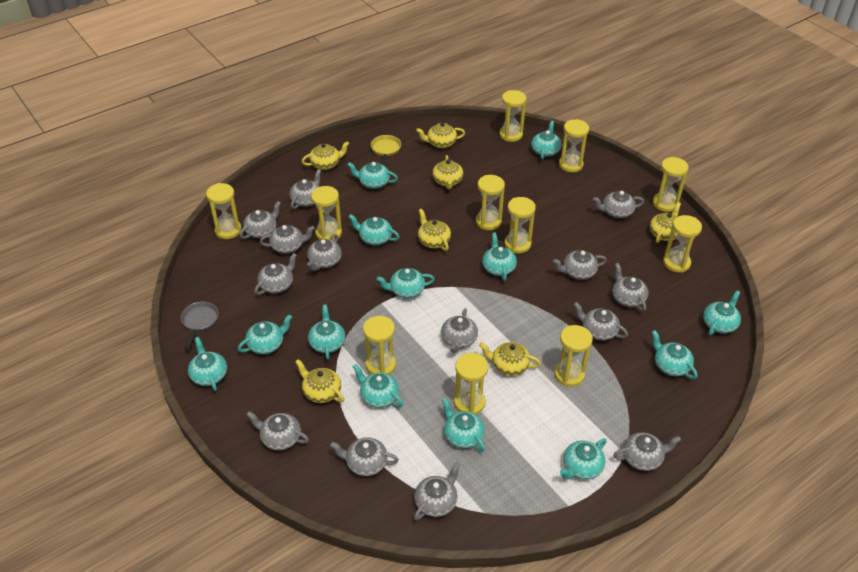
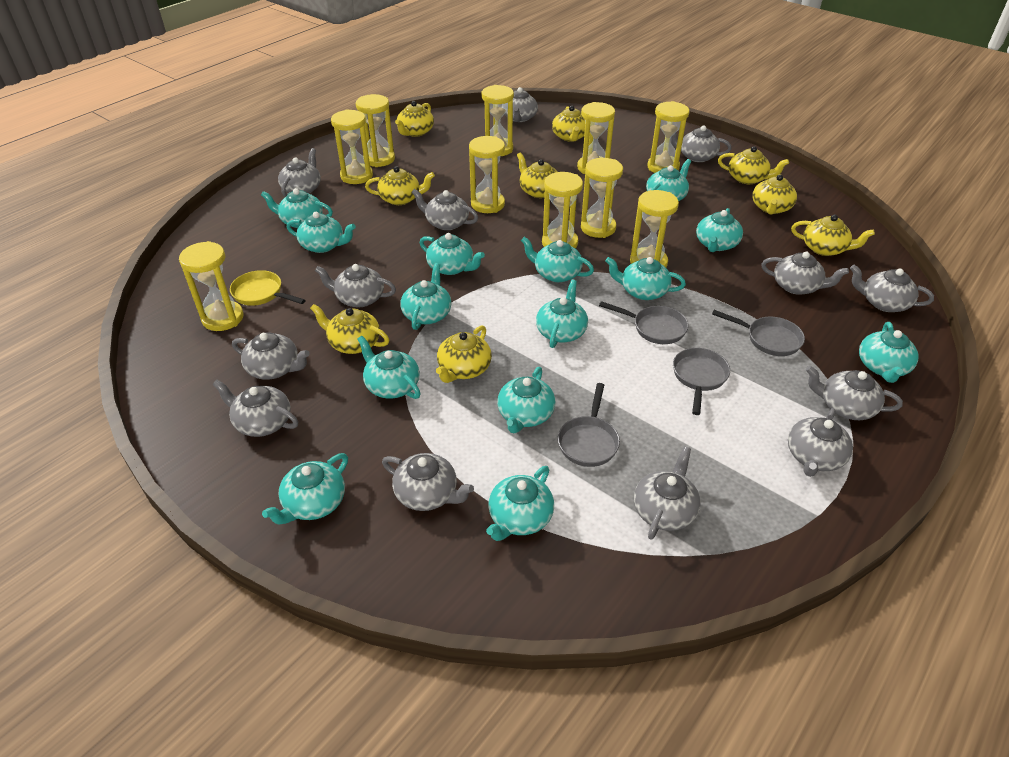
grey pan: [181,302,219,350] = 1 -> [558,383,620,467] [599,301,689,344] [673,348,730,415] [712,310,805,356] = 4
grey teapot: [239,201,281,239] [246,411,309,451] [254,253,297,295] [260,225,315,254] [290,169,321,209] [307,234,342,271] [330,437,399,476] [414,462,460,521] [441,308,478,353] [553,250,607,280] [573,302,628,341] [593,191,644,218] [612,263,648,311] [613,432,681,471] = 14 -> [213,380,298,437] [232,332,310,380] [278,148,321,197] [315,264,396,307] [382,453,474,511] [411,189,478,230] [504,87,538,122] [634,446,701,540] [670,125,731,162] [761,252,849,295] [788,408,853,477] [806,366,903,420] [850,265,934,312] = 13
turquoise teapot: [188,337,227,391] [238,314,292,354] [308,305,345,360] [347,162,398,189] [349,214,400,245] [353,364,403,408] [376,268,435,298] [442,398,485,452] [482,233,517,281] [531,121,561,159] [560,438,607,480] [652,330,698,379] [703,290,741,335] = 13 -> [261,188,333,228] [262,453,348,525] [287,212,356,253] [357,336,421,399] [401,263,451,330] [420,233,485,275] [486,466,554,541] [497,367,555,433] [521,237,594,282] [536,280,588,348] [606,257,686,300] [646,159,691,201] [696,208,743,252] [859,322,918,383] = 14
yellow hourglass: [206,183,241,239] [311,186,342,241] [363,316,396,375] [454,353,488,414] [476,175,505,230] [499,90,526,142] [505,197,536,253] [554,325,593,387] [559,119,589,172] [653,157,689,212] [663,215,702,273] = 11 -> [179,241,244,331] [331,109,373,184] [356,94,395,167] [469,136,505,213] [482,85,514,156] [542,172,583,249] [577,102,615,174] [581,158,623,238] [630,190,679,267] [647,101,690,173] = 10
yellow teapot: [296,359,344,403] [302,141,349,170] [416,122,465,148] [418,209,451,251] [432,155,463,189] [479,342,541,376] [650,202,681,243] = 7 -> [310,304,389,354] [365,166,435,205] [395,101,434,137] [436,325,492,383] [517,152,558,198] [552,106,585,141] [718,146,789,184] [752,174,797,215] [791,215,875,256] = 9

